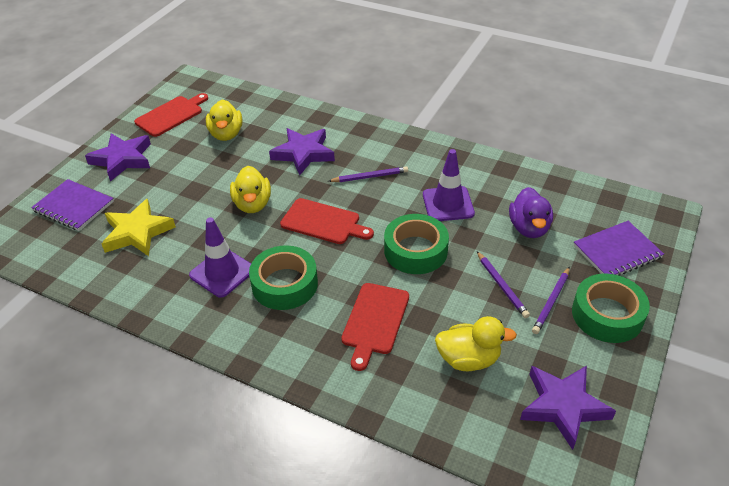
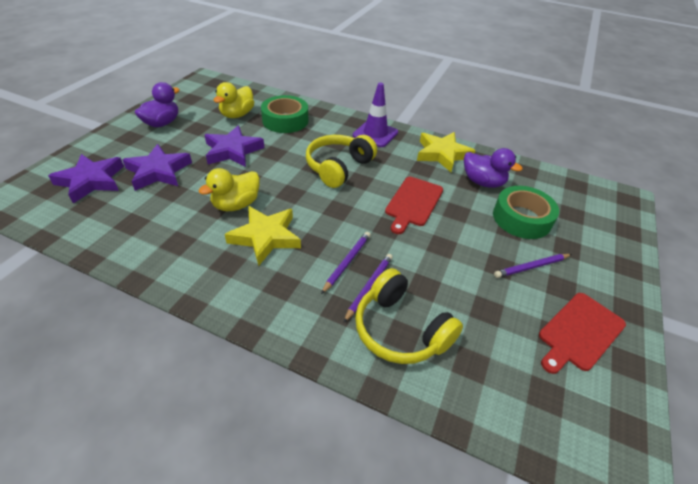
green tape: [249,245,318,310] [384,214,449,274] [572,274,650,343] = 3 -> [261,95,308,133] [493,186,559,239] = 2
purple duck: [509,187,553,238] = 1 -> [135,82,180,127] [464,148,523,188] = 2
purple notebook: [31,179,114,231] [574,221,664,276] = 2 -> none = 0
purple traffic cone: [189,217,251,298] [423,149,475,221] = 2 -> [353,83,398,147] = 1
red cutting board: [134,93,208,137] [280,198,374,244] [341,283,409,371] = 3 -> [385,177,443,234] [539,293,626,374] = 2
yellow duck: [206,99,242,141] [230,166,271,213] [435,316,517,371] = 3 -> [198,168,260,211] [214,82,254,118] = 2
yellow headphones: none = 0 -> [306,135,377,188] [355,268,463,364] = 2
yellow star: [102,199,176,256] = 1 -> [225,206,301,266] [417,132,476,172] = 2

